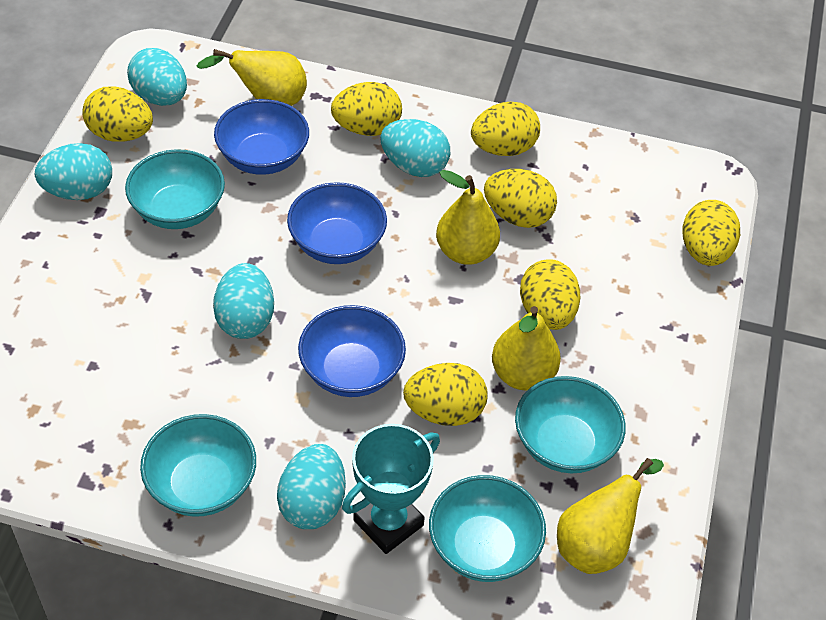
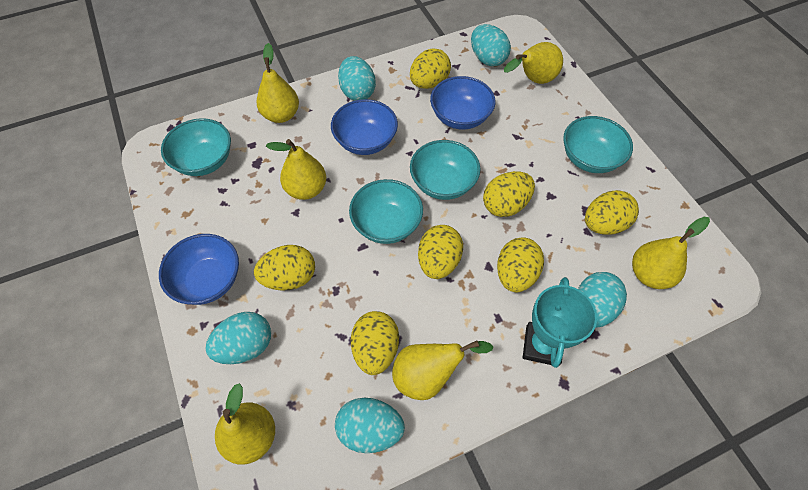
yellow pear: [197,49,307,106] [436,170,500,265] [492,306,561,391] [557,458,664,574] = 4 -> [215,383,275,465] [256,43,299,123] [266,139,326,200] [392,341,493,400] [504,42,563,84] [632,217,710,289] = 6

